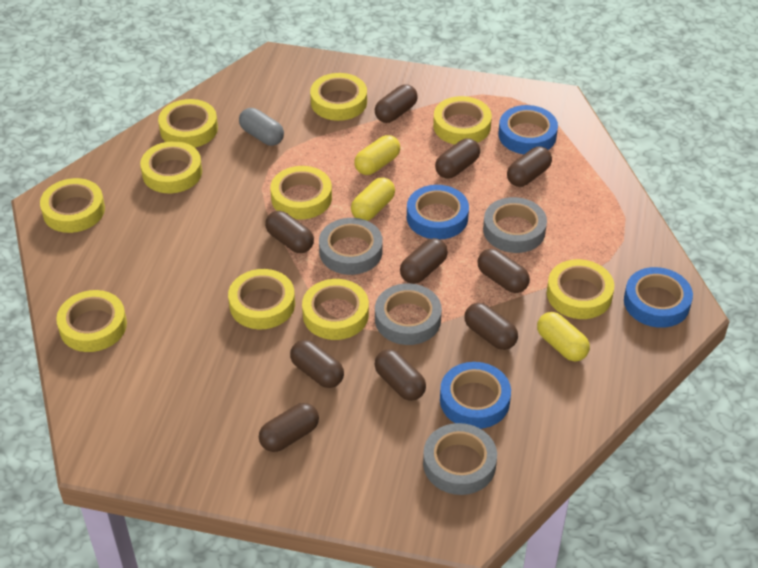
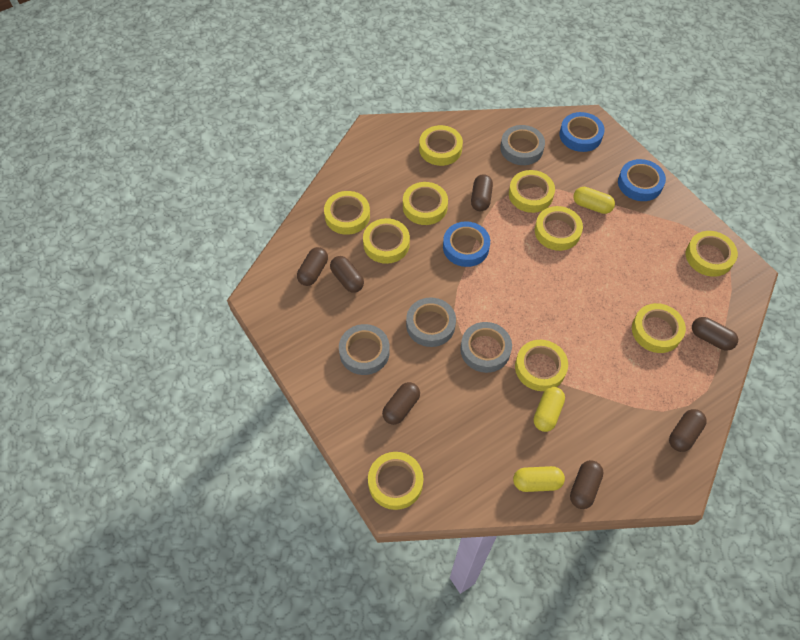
blue tape: [407,185,469,239] [440,362,511,429] [499,105,558,154] [624,267,693,328] = 4 -> [443,221,490,267] [559,112,605,152] [618,159,666,201] = 3
brown capsule: [259,403,319,452] [265,211,314,253] [290,340,344,388] [374,349,426,401] [375,84,418,123] [400,238,448,284] [435,138,480,179] [464,303,518,350] [478,249,530,293] [507,147,552,187] = 10 -> [297,247,328,286] [330,256,364,293] [382,382,420,425] [471,174,493,211] [570,460,604,509] [669,409,707,452] [692,317,738,351] = 7
grey capsule: [239,108,284,146] = 1 -> none = 0

